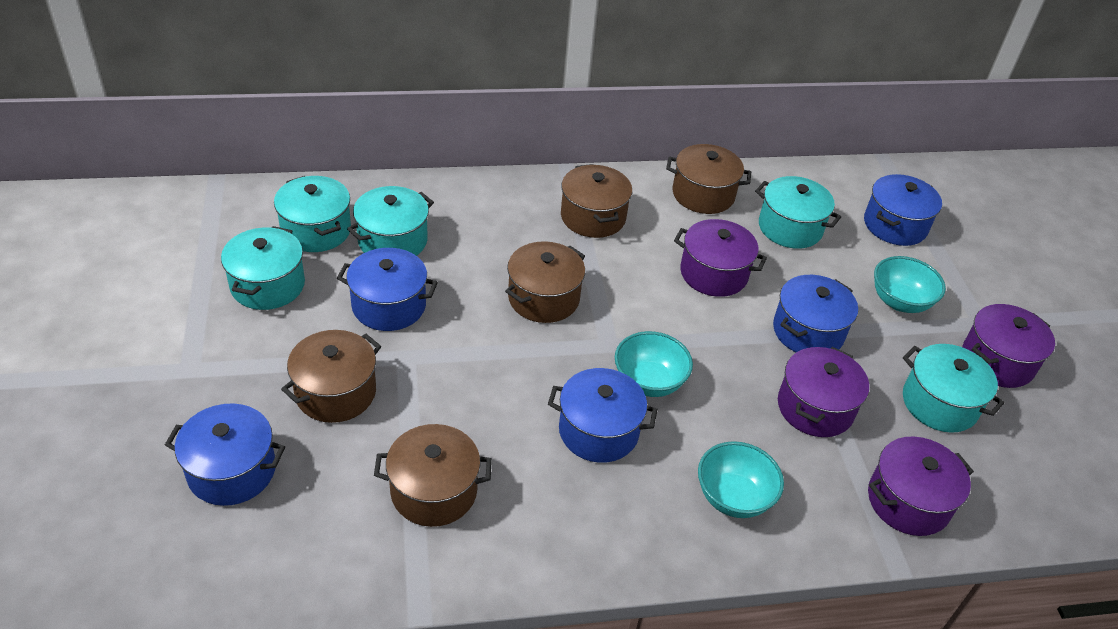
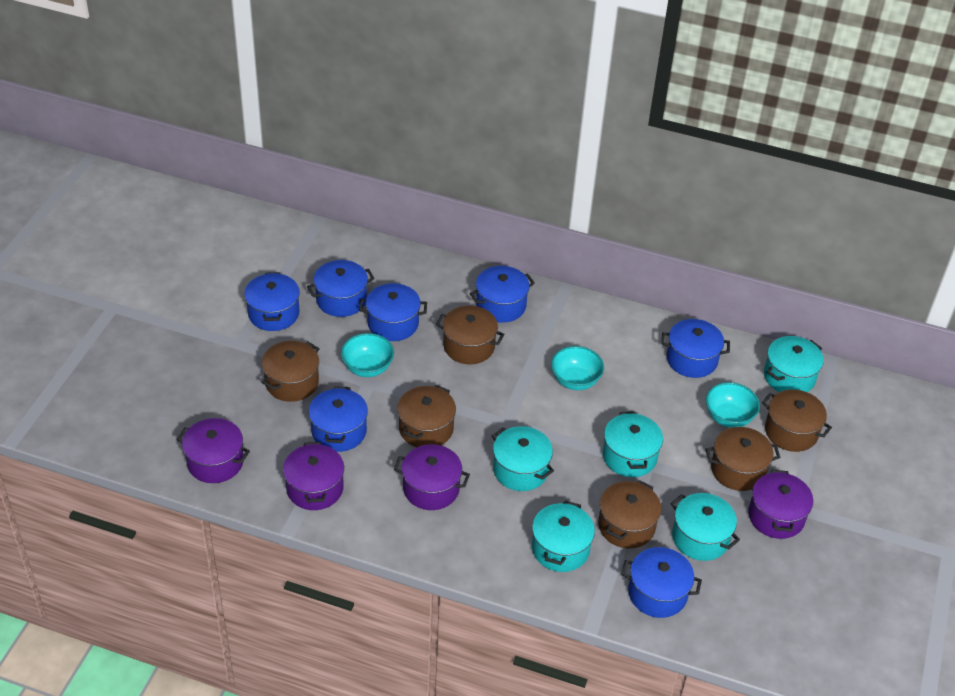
blue pot: [165,404,285,506] [337,248,438,331] [548,368,658,463] [773,275,858,352] [864,174,942,246] = 5 -> [244,272,300,331] [307,260,375,317] [309,386,368,452] [359,283,427,341] [470,266,535,323] [621,547,702,618] [661,319,730,378] = 7
brown pot: [281,330,381,423] [374,424,492,527] [505,241,585,323] [561,164,632,238] [666,144,751,214] = 5 -> [261,341,320,402] [397,385,456,447] [436,306,505,364] [598,480,661,549] [706,427,780,491] [762,390,832,452] = 6

